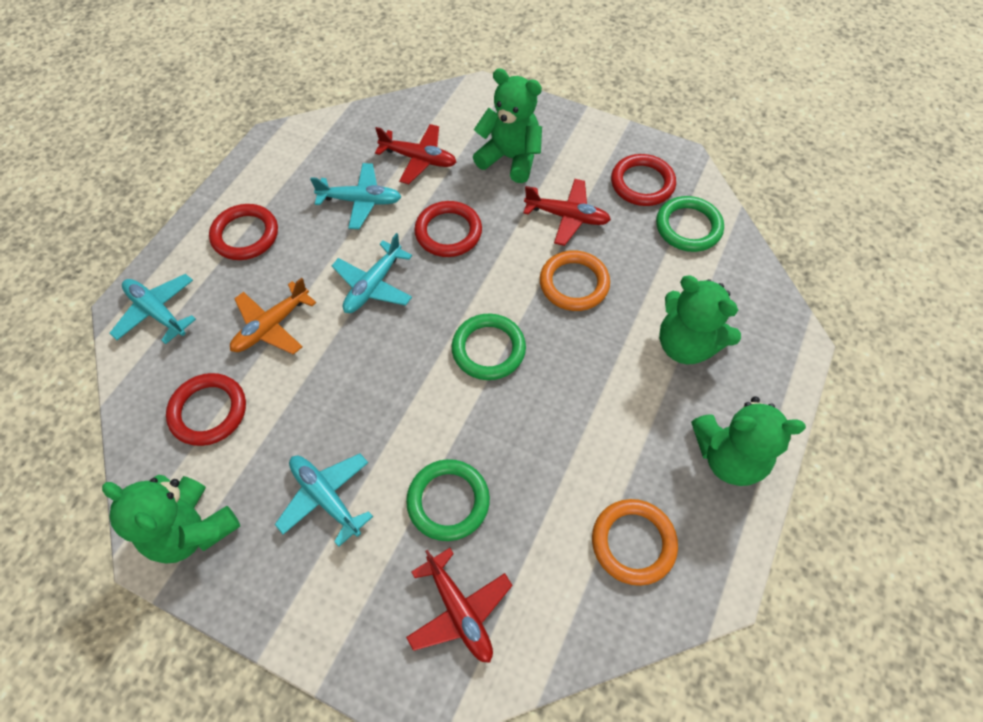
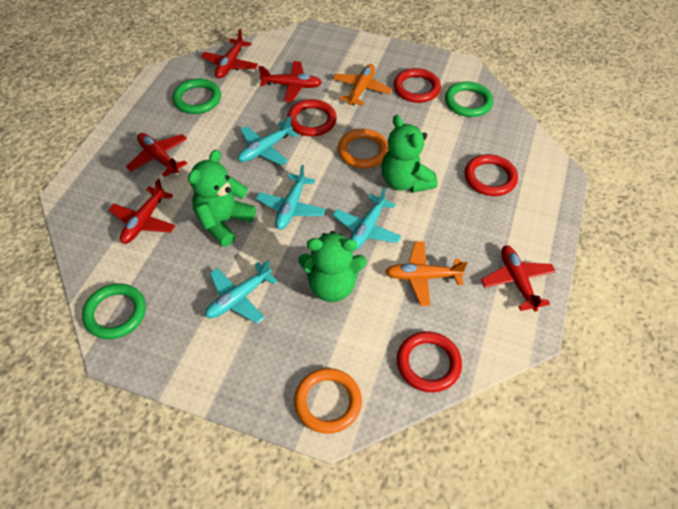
green teddy bear: [102,475,240,564] [473,68,542,183] [659,276,741,365] [691,396,806,486] = 4 -> [188,150,256,247] [298,231,367,302] [381,115,437,193] = 3
orange plane: [230,278,316,355] = 1 -> [333,64,392,106] [385,241,468,306] = 2
red plane: [375,124,456,184] [406,548,513,663] [523,179,611,246] = 3 -> [109,178,175,244] [126,133,188,177] [201,29,258,78] [259,61,322,102] [481,245,556,312] = 5

